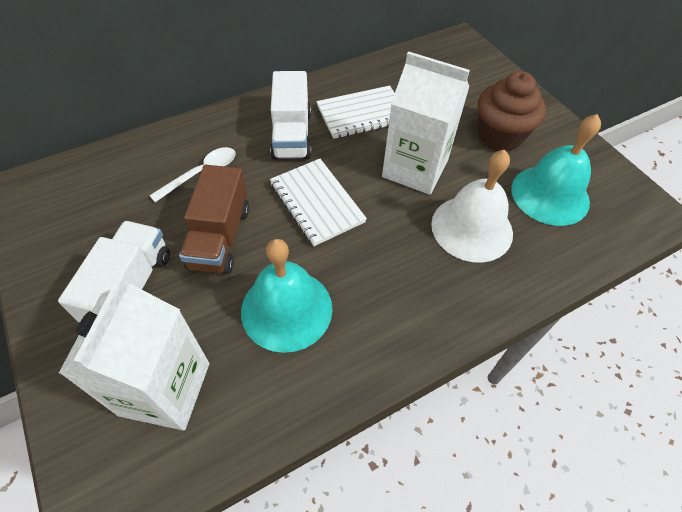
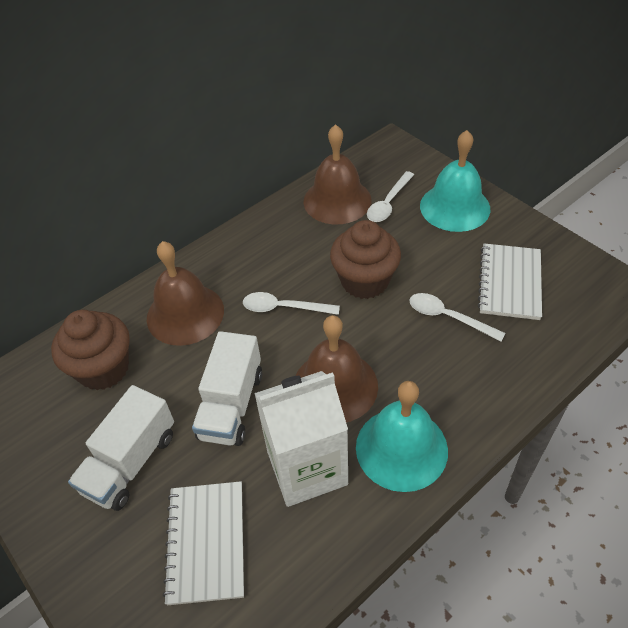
brown bell: none = 0 -> [147,241,224,346] [295,315,378,423] [303,124,372,224] = 3
brown cupcake: [478,71,546,152] = 1 -> [51,310,130,390] [330,220,401,299] = 2
brown truck: [179,165,249,274] = 1 -> none = 0
white bell: [431,150,513,263] = 1 -> none = 0
white carton: [59,274,209,431] [382,51,470,195] = 2 -> [254,371,348,507] = 1
white spoon: [149,147,236,202] = 1 -> [243,292,340,315] [367,171,414,222] [409,293,506,342] = 3

